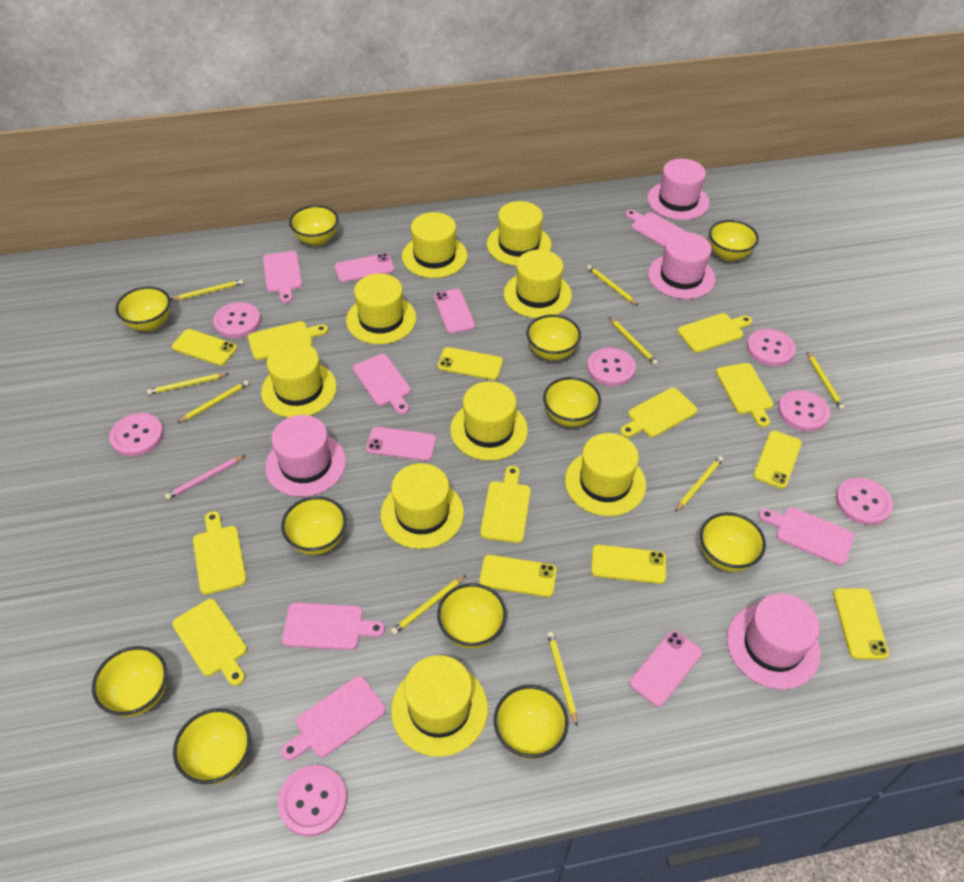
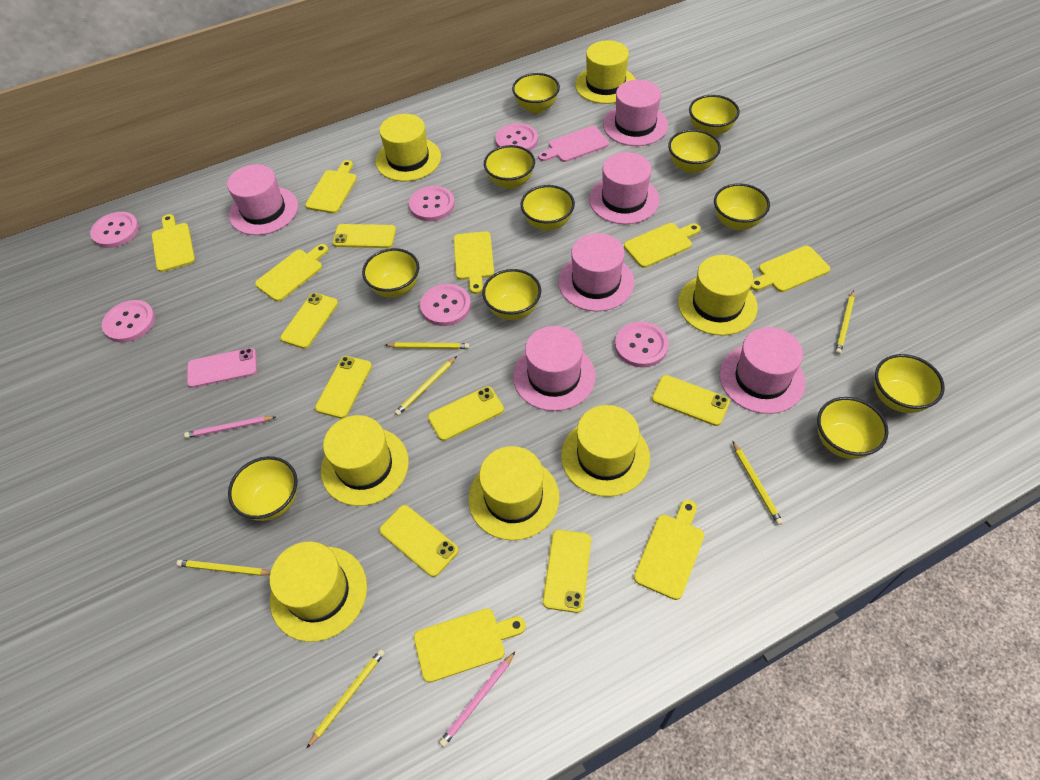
pink button: [109,413,164,456] [213,302,261,338] [278,765,347,837] [587,347,636,386] [747,329,796,366] [778,390,830,431] [836,477,893,525] = 7 -> [90,212,139,248] [102,300,155,343] [409,186,455,221] [420,284,471,326] [495,123,538,151] [615,322,669,367] = 6
pink cutting board: [263,251,302,303] [281,676,386,761] [282,603,385,650] [353,354,411,414] [625,209,687,248] [759,507,855,566] = 6 -> [538,126,609,162] = 1
pink hat: [265,415,346,497] [647,159,710,220] [648,232,715,299] [727,593,821,689] = 4 -> [227,164,298,235] [513,326,596,411] [558,233,634,312] [589,152,659,224] [603,80,668,146] [719,327,805,414] = 6
pink pencil: [165,455,245,500] = 1 -> [184,416,275,438] [439,651,516,747] = 2
pink phone: [335,253,394,282] [366,427,436,461] [434,289,475,334] [630,630,702,707] = 4 -> [187,348,257,388] = 1
yellow cutting board: [172,599,247,686] [193,511,246,595] [248,321,328,360] [480,466,531,543] [620,388,697,437] [678,313,752,353] [716,363,773,427] = 7 -> [152,214,195,272] [255,244,328,302] [305,160,357,213] [414,608,526,683] [454,231,494,294] [624,223,701,268] [634,500,704,600] [751,246,830,292] = 8
yellow hat: [261,342,337,418] [346,274,416,344] [381,463,464,549] [391,655,488,757] [402,212,467,278] [450,381,528,461] [487,201,551,266] [504,250,572,318] [565,433,646,516] = 9 -> [269,542,367,642] [321,415,409,506] [375,114,441,181] [468,446,559,540] [561,405,650,497] [575,40,636,104] [678,255,758,335] = 7
yellow pencil: [147,373,228,395] [170,279,243,300] [177,380,249,423] [391,575,466,635] [547,632,577,726] [587,265,639,306] [609,317,658,365] [675,456,723,512] [807,351,845,410] = 9 -> [177,560,270,576] [306,649,385,749] [385,342,470,349] [395,356,457,416] [733,441,783,525] [835,290,855,355] = 6
yellow phone: [172,329,237,366] [438,347,503,380] [479,555,557,597] [591,545,666,584] [753,431,802,489] [833,588,889,659] = 6 -> [280,293,338,349] [315,356,372,419] [333,224,396,248] [379,505,458,577] [428,386,504,441] [543,530,591,613] [652,375,730,426] = 7

